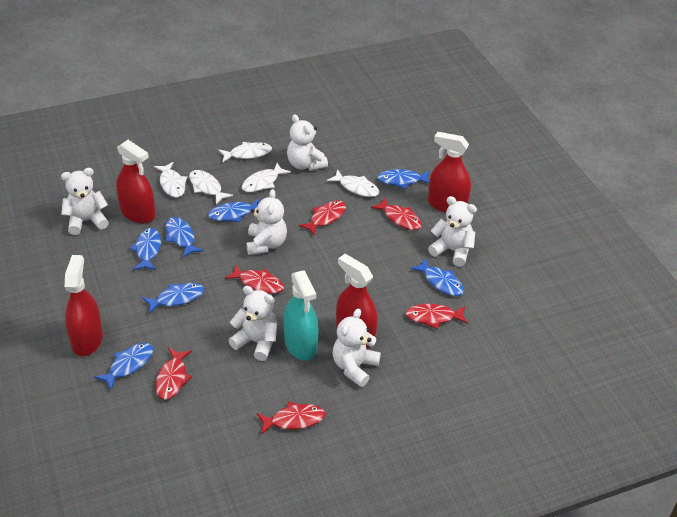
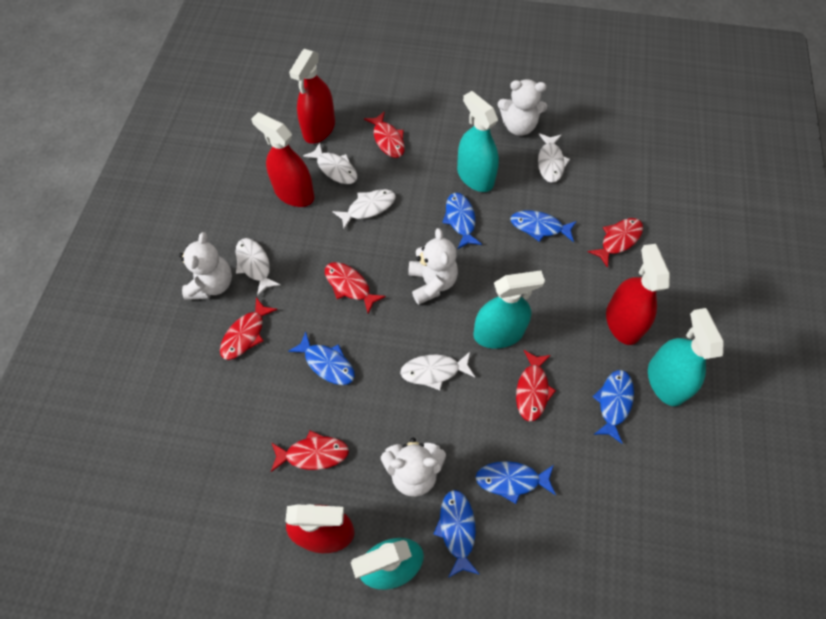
blue fish: [94,343,153,390] [130,228,161,270] [142,283,204,314] [165,217,203,258] [208,198,259,222] [377,169,429,189] [410,258,464,296] = 7 -> [288,331,355,385] [434,490,480,578] [442,193,482,249] [475,461,556,504] [510,210,577,242] [593,370,634,444] = 6
turquoise spray bottle: [284,270,318,361] = 1 -> [351,538,424,590] [457,91,499,192] [473,270,545,348] [648,308,724,406] = 4
white teddy bear: [61,168,109,235] [228,286,277,361] [246,189,287,255] [287,114,328,171] [333,308,381,387] [428,196,477,267] = 6 -> [179,232,232,300] [381,438,446,497] [408,228,458,305] [497,79,547,136] = 4

